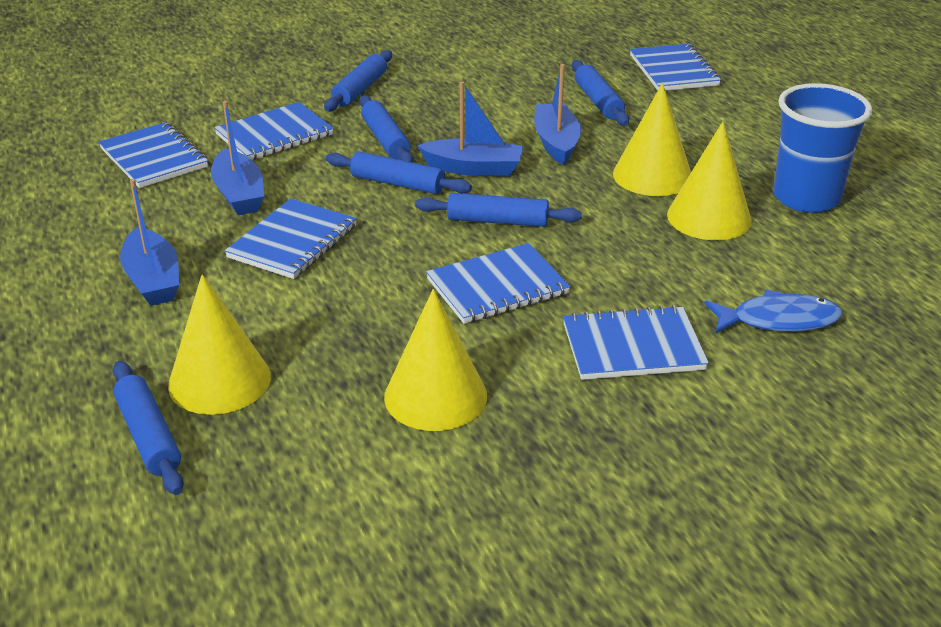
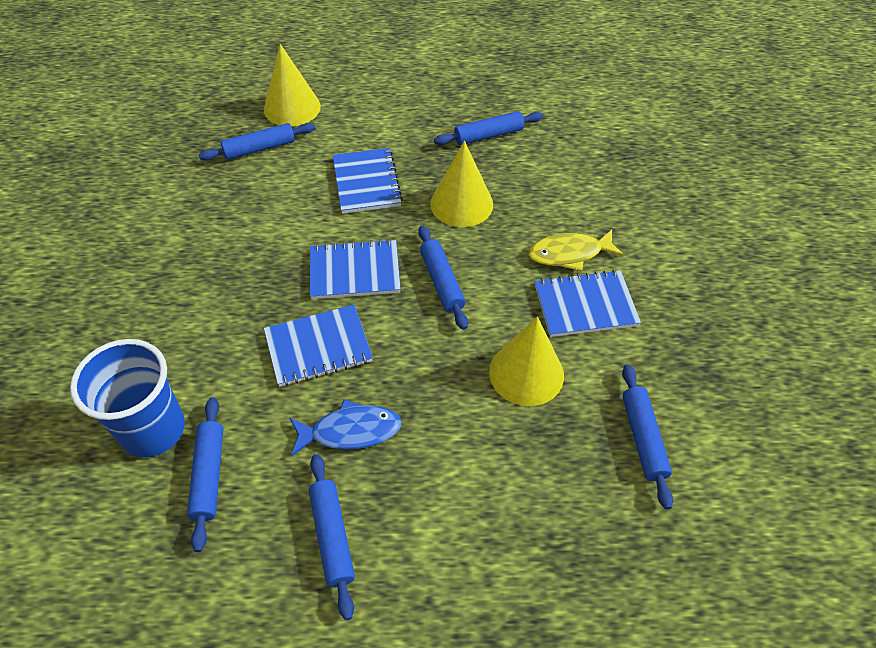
blue boat: [120,179,179,306] [211,101,264,215] [417,81,524,176] [534,64,581,165] = 4 -> none = 0
blue notebook: [99,122,208,188] [214,102,334,160] [225,199,357,279] [426,243,571,324] [563,305,709,380] [630,44,721,91] = 6 -> [264,304,373,387] [310,239,401,299] [333,148,403,214] [535,270,641,337] = 4
yellow cone: [168,274,271,415] [384,289,487,431] [613,83,691,196] [667,122,752,240] = 4 -> [264,44,321,126] [430,141,493,227] [489,317,564,406] = 3
yellow fish: none = 0 -> [528,230,624,271] = 1

